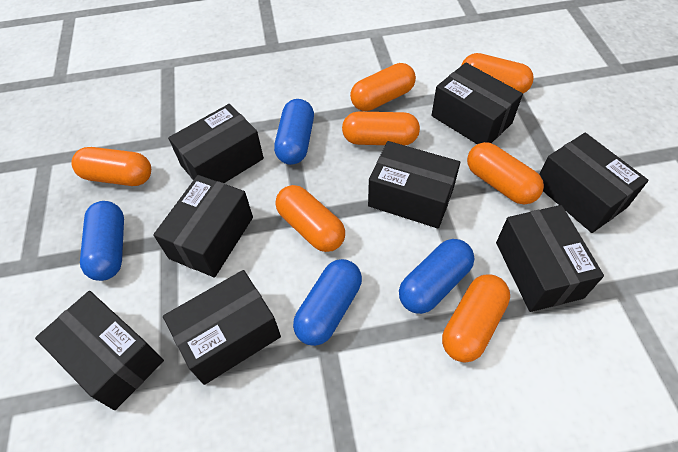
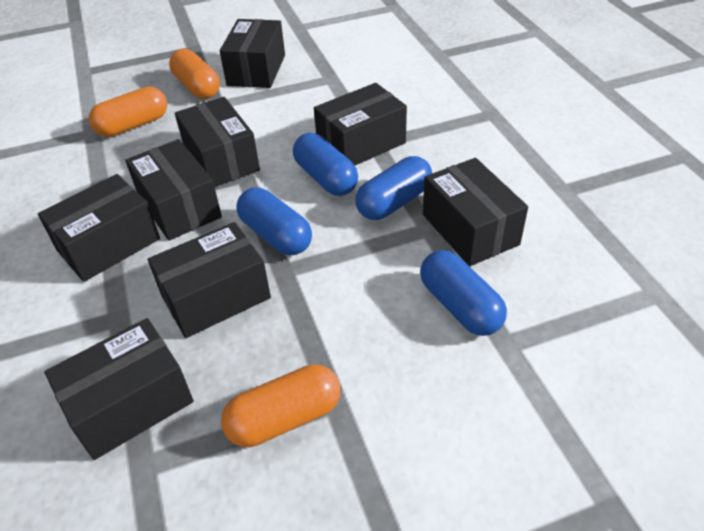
orange capsule: [71,147,151,186] [276,185,345,252] [342,112,420,145] [350,63,416,111] [442,274,510,363] [461,53,534,93] [467,142,544,204] = 7 -> [89,87,167,137] [169,49,220,99] [221,364,340,447] = 3

